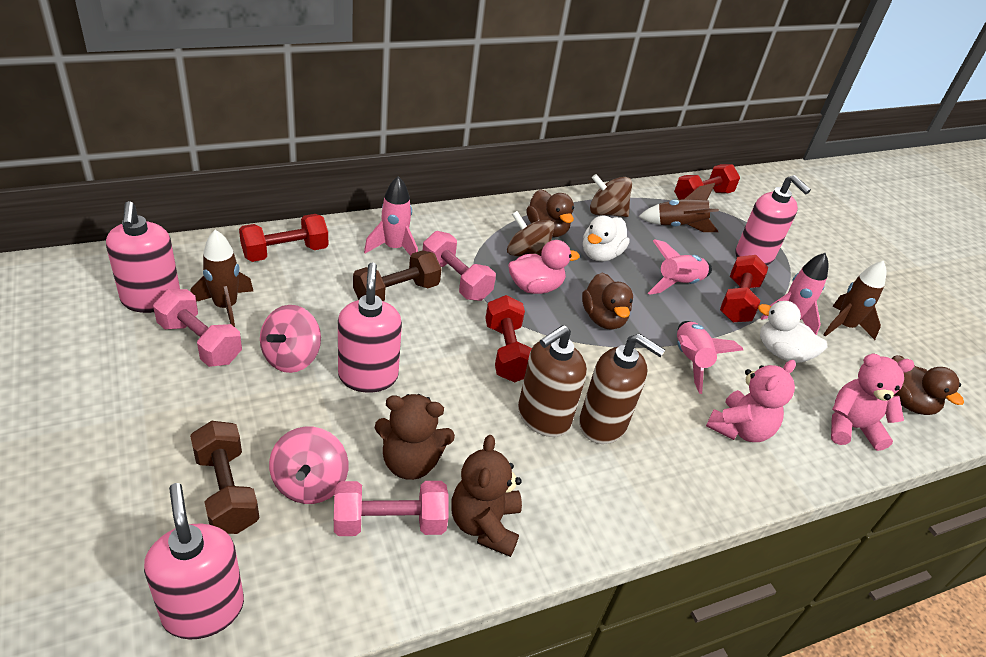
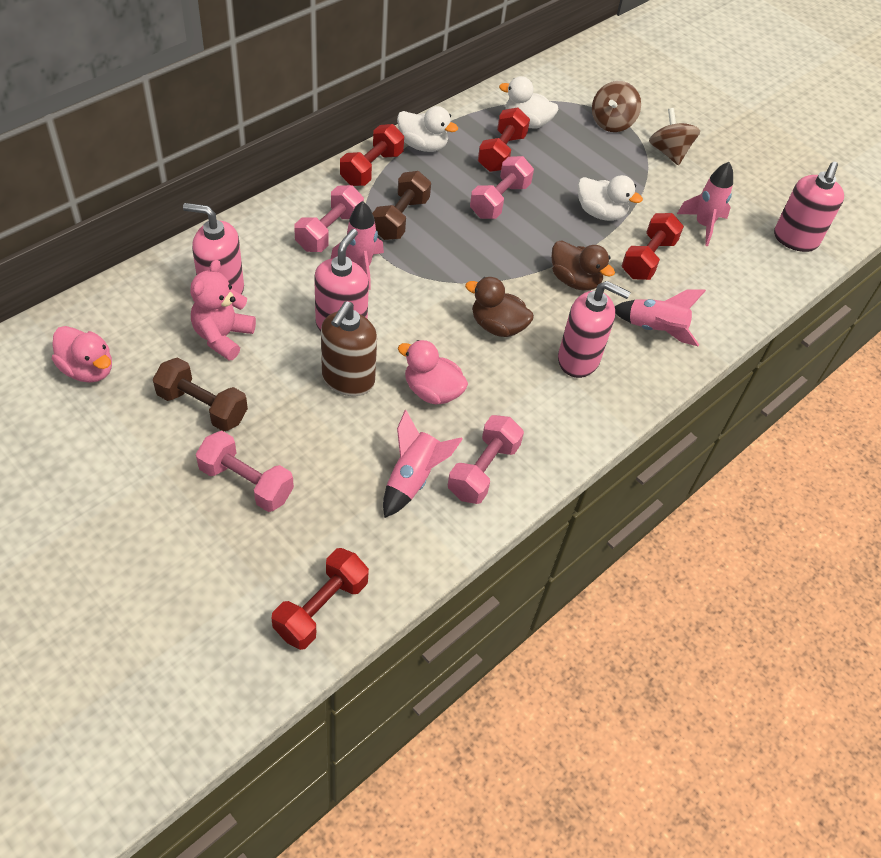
brown duck: [526,189,574,237] [582,273,633,330] [892,355,964,415] = 3 -> [465,277,534,337] [552,241,615,291] = 2
brown rocket: [191,230,253,327] [639,183,719,232] [823,261,887,340] = 3 -> none = 0
brown soap dispenser: [518,325,587,437] [579,334,665,444] = 2 -> [321,301,377,396] = 1
brown teddy bear: [375,394,455,480] [451,435,522,557] = 2 -> none = 0
pink duck: [508,240,580,294] = 1 -> [52,326,112,383] [398,340,468,404] = 2
pink dumbbell: [153,289,242,367] [334,481,449,536] [423,231,496,301] = 3 -> [196,431,294,512] [294,185,364,252] [448,415,524,504] [470,156,534,219] = 4
pink spinning top: [260,305,321,373] [269,427,348,504] = 2 -> none = 0
pink teddy bear: [706,360,796,442] [831,354,914,451] = 2 -> [190,259,256,361] = 1
white duck: [583,216,630,261] [758,301,828,363] = 2 -> [397,106,458,152] [499,76,559,128] [577,175,643,221] = 3

